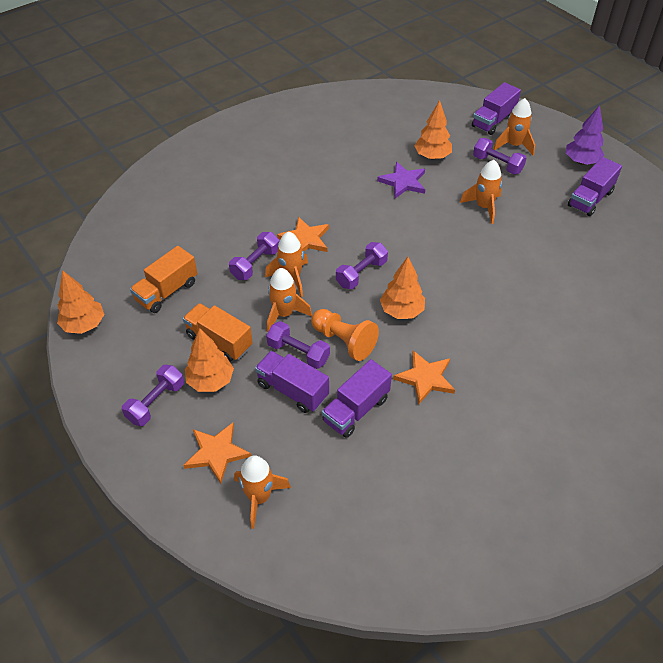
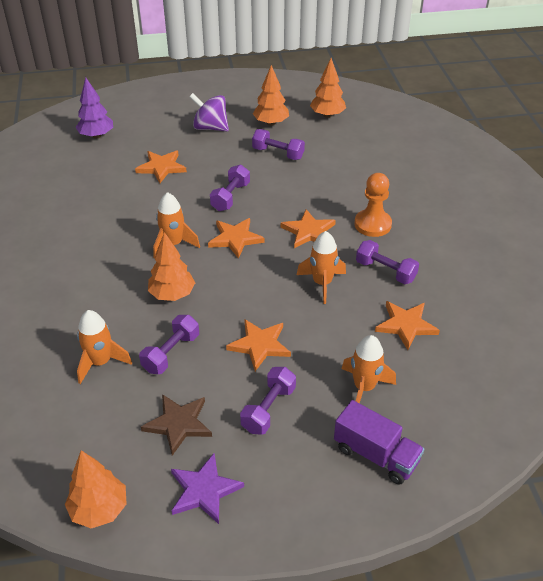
brown star: none = 0 -> [141,394,212,456] = 1
orange rocket: [234,455,291,529] [265,232,308,297] [267,268,312,332] [460,160,502,224] [493,98,535,155] = 5 -> [77,310,132,384] [153,192,200,259] [297,231,346,304] [342,335,396,403] = 4
orange star: [183,423,251,484] [277,217,329,252] [393,350,455,404] = 3 -> [135,150,187,183] [208,218,265,259] [226,319,291,371] [281,209,336,248] [375,301,440,350] = 5
orange truck: [130,246,197,313] [183,303,253,362] = 2 -> none = 0
purple spinning top: none = 0 -> [189,93,229,131] = 1
purple truck: [255,351,329,413] [322,359,392,438] [472,82,521,135] [568,157,622,216] = 4 -> [334,400,424,485] = 1

